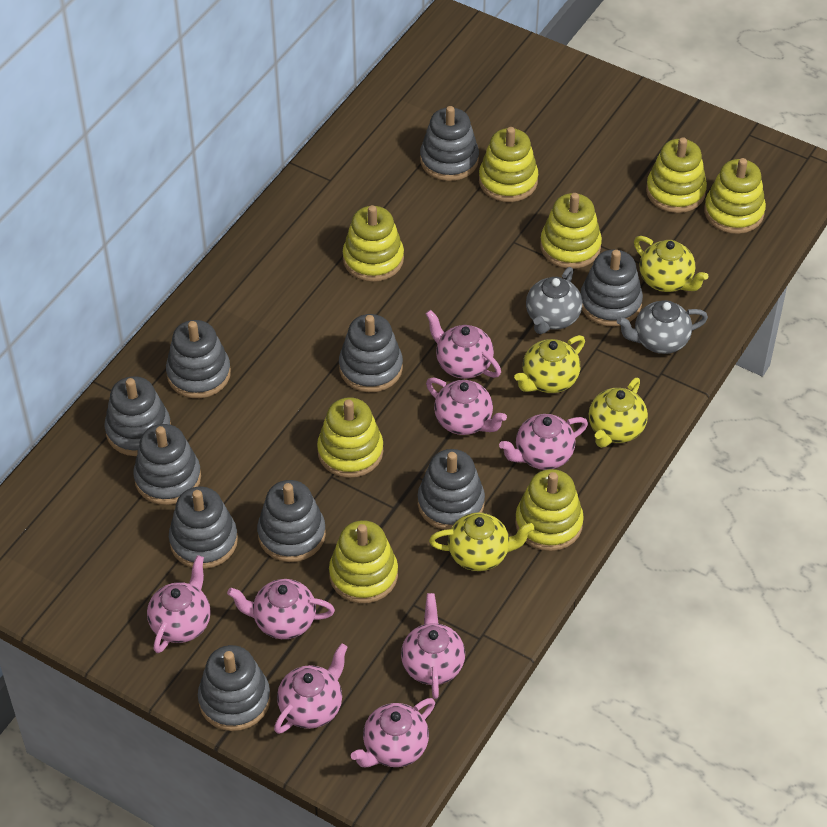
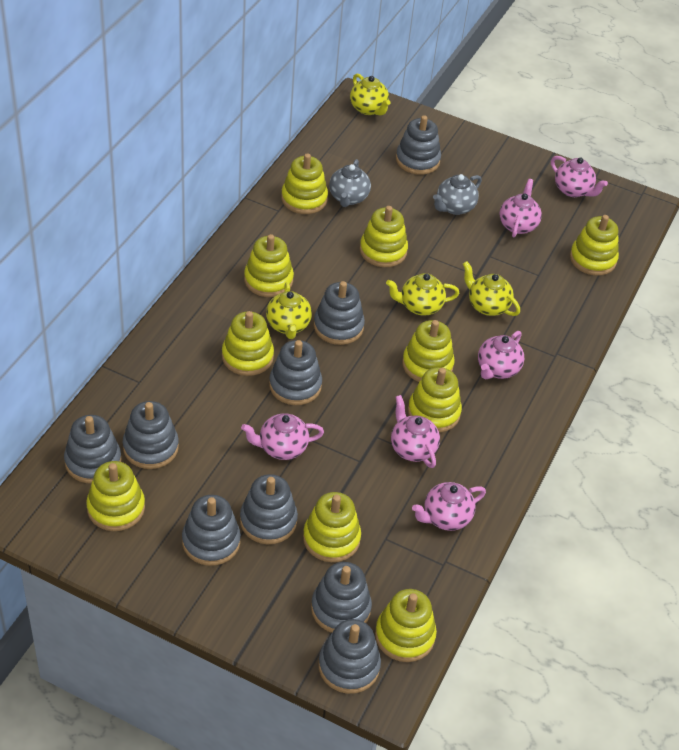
grey stacking toy: [104,376,171,456] [133,424,201,505] [166,320,231,398] [169,487,238,569] [198,645,271,731] [257,480,326,562] [339,314,403,392] [418,449,485,530] [420,106,479,181] [580,250,643,326] = 10 -> [64,415,121,483] [123,401,179,469] [182,495,241,566] [240,474,298,544] [269,340,322,405] [311,562,372,633] [314,281,365,345] [318,619,381,694] [396,115,441,175] = 9
pink teapot: [147,555,211,653] [227,579,335,639] [274,643,348,734] [351,698,435,767] [401,593,465,699] [425,310,501,379] [426,377,507,435] [499,414,588,470] = 8 -> [241,413,324,460] [391,395,440,468] [412,482,486,531] [478,331,524,379] [499,179,542,237] [551,156,608,197] = 6
yellow stacking toy: [317,397,383,478] [329,520,398,603] [343,205,404,282] [479,127,538,202] [515,469,584,551] [540,193,602,269] [646,137,707,213] [704,158,766,234] = 8 -> [86,461,145,531] [222,311,274,376] [244,234,294,297] [281,153,328,214] [303,492,361,562] [360,206,408,267] [375,589,437,662] [402,320,455,382] [408,367,462,433] [570,215,619,276] = 10

